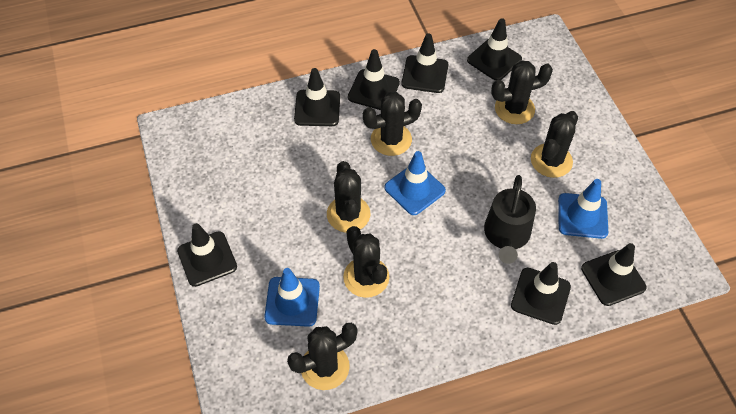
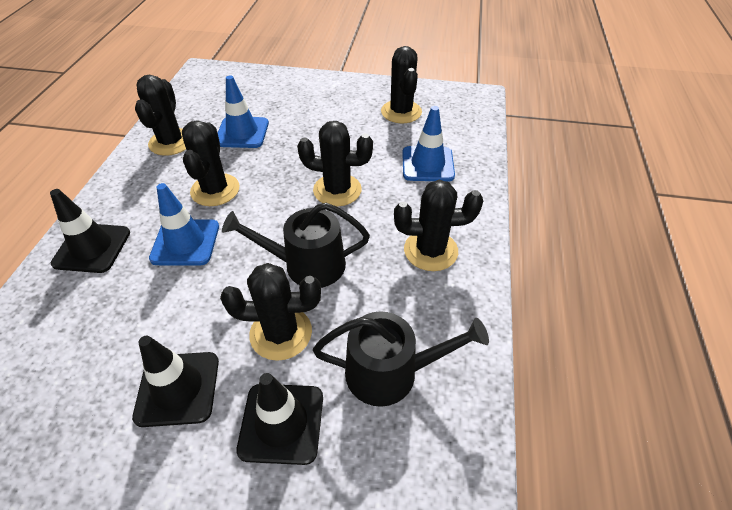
black traffic cone: [177,223,237,287] [294,68,340,126] [348,49,400,110] [402,33,448,93] [467,18,522,81] [511,262,571,325] [581,243,647,306] = 7 -> [50,189,130,273] [132,336,219,427] [236,373,323,465] = 3
black watering can: [484,175,536,264] = 1 -> [222,203,370,288] [313,311,489,407] = 2

